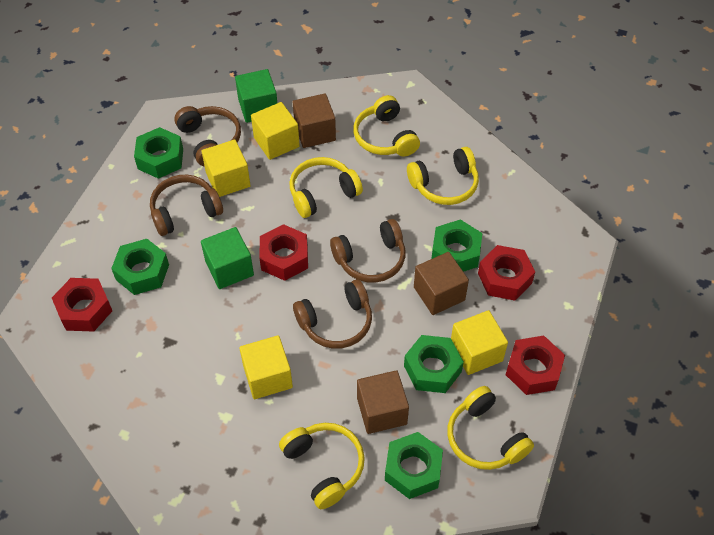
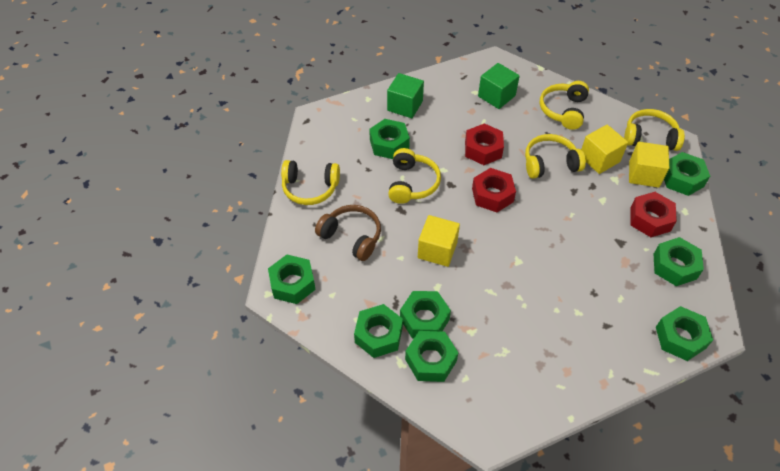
brown cube: [293,94,336,148] [357,370,409,434] [414,252,469,315] = 3 -> none = 0
brown headphones: [150,175,223,236] [174,106,241,167] [293,280,372,349] [330,219,405,283] = 4 -> [315,205,381,261] = 1
green nut: [111,239,169,295] [134,127,183,179] [385,432,443,499] [404,335,464,393] [431,219,482,272] = 5 -> [268,255,316,304] [354,304,403,358] [369,119,410,159] [400,291,451,339] [405,331,458,382] [654,237,704,286] [656,306,713,361] [664,152,710,196] = 8
red nut: [52,278,112,332] [260,224,308,281] [478,245,535,301] [506,335,565,395] = 4 -> [465,123,504,165] [472,168,516,212] [630,192,677,237] = 3
yellow cube: [202,140,251,197] [239,335,293,399] [251,102,300,160] [451,310,508,375] = 4 -> [418,215,460,267] [581,125,628,174] [629,142,669,188] = 3

